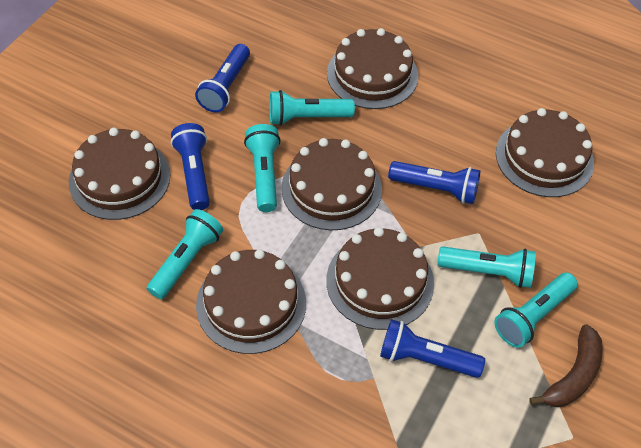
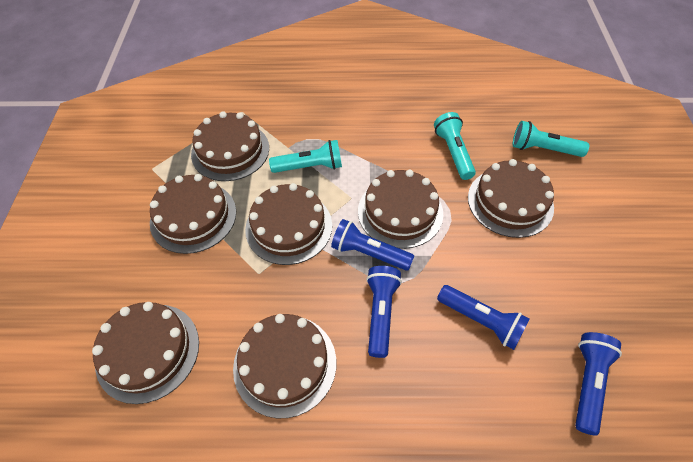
brown banana: [529,324,603,407] = 1 -> none = 0
brown cake: [69,128,170,220] [196,249,306,354] [281,138,382,230] [326,227,434,330] [327,28,418,109] [496,108,594,197] = 6 -> [92,302,199,404] [150,174,236,254] [191,111,269,181] [233,314,336,418] [245,183,332,265] [358,170,443,249] [468,159,554,238] = 7
turquoise flashlight: [147,209,223,299] [244,124,281,212] [269,90,355,126] [437,246,536,288] [494,272,578,348] = 5 -> [269,140,342,173] [434,112,476,180] [513,121,589,157] = 3

